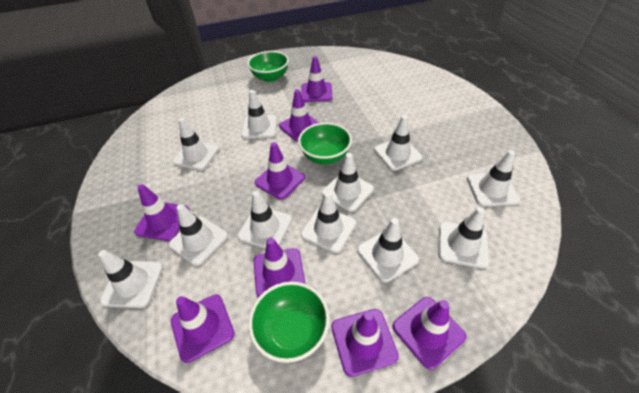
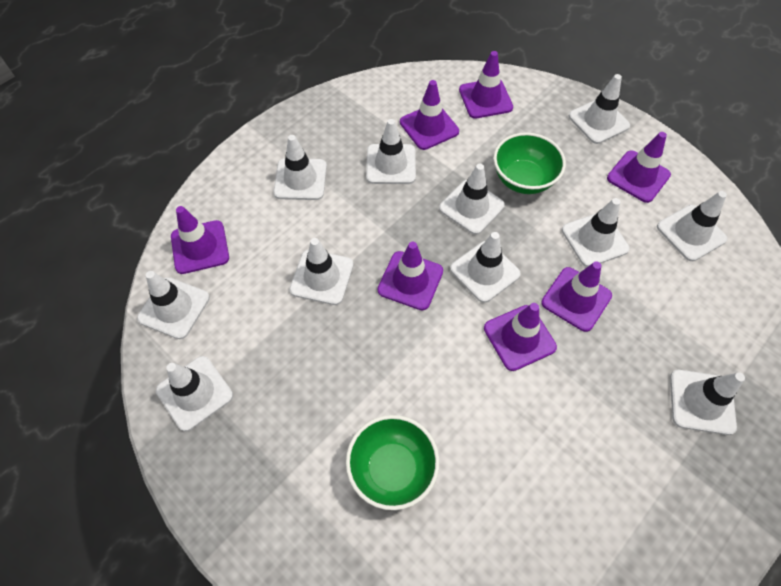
green bowl: [247,51,289,82] [248,282,330,363] [298,122,352,164] = 3 -> [346,415,440,510] [493,132,566,194] = 2
purple traffic cone: [134,184,190,241] [171,294,235,363] [254,238,306,297] [255,142,305,200] [279,89,319,141] [301,56,332,102] [331,309,399,377] [393,297,466,370] = 8 -> [171,206,229,274] [378,242,443,310] [400,80,459,150] [459,51,513,119] [484,303,557,371] [541,261,612,332] [607,132,671,203] = 7

